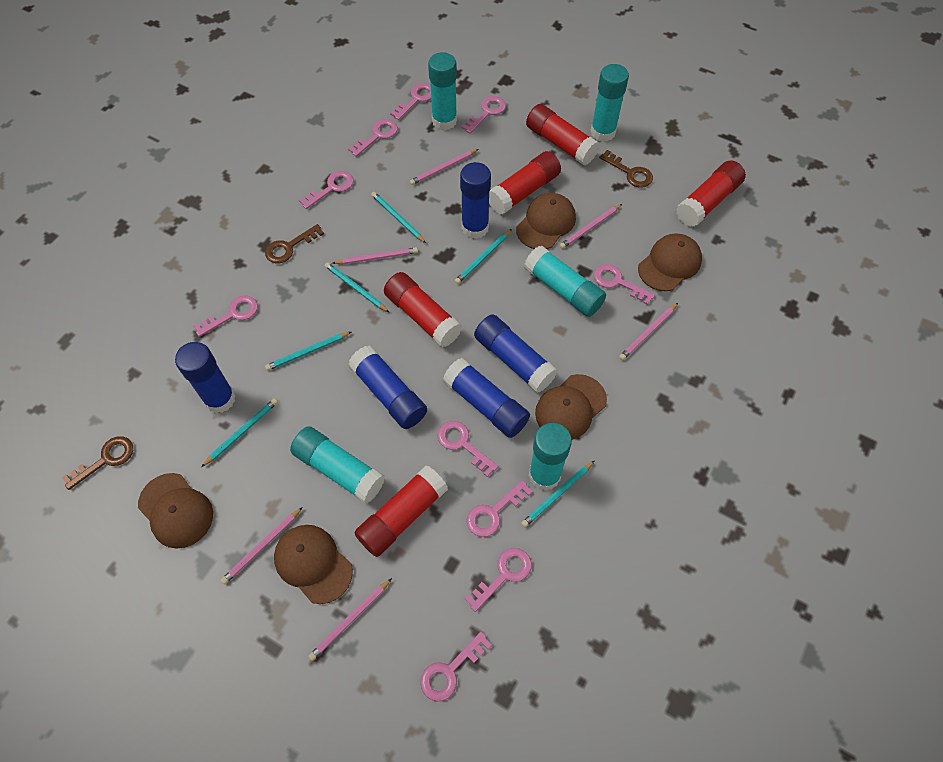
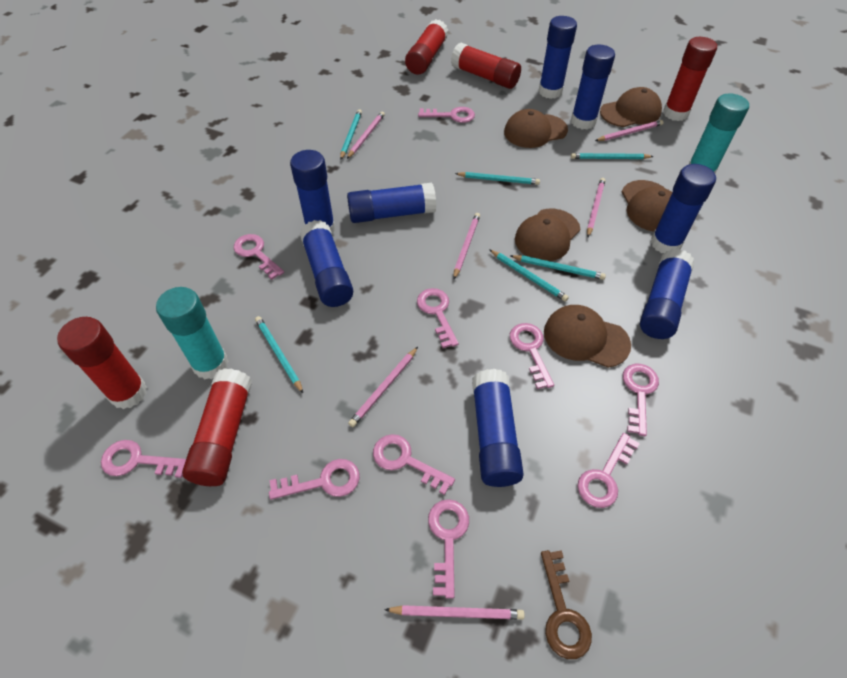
blue glue stick: [175,342,236,413] [348,345,427,429] [443,358,530,438] [460,162,491,239] [474,314,558,393] = 5 -> [290,150,335,235] [300,220,353,307] [347,183,436,223] [472,369,524,487] [538,16,577,99] [571,45,615,130] [640,249,694,339] [651,164,716,253] = 8
brown key: [61,436,133,490] [265,224,324,263] [599,150,653,188] = 3 -> [541,550,592,659] = 1
turquoise glue stick: [290,426,385,503] [428,52,457,130] [524,246,606,317] [529,423,572,491] [590,64,629,142] = 5 -> [156,287,229,379] [688,93,749,173] = 2

